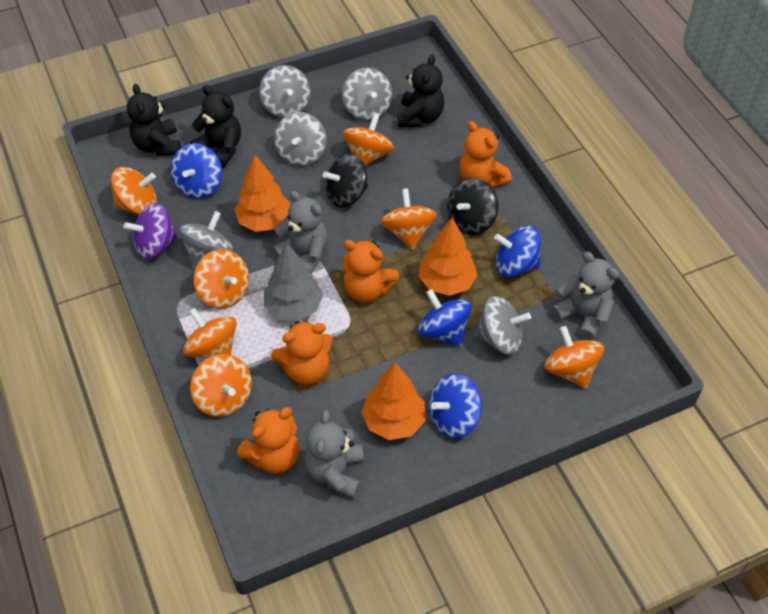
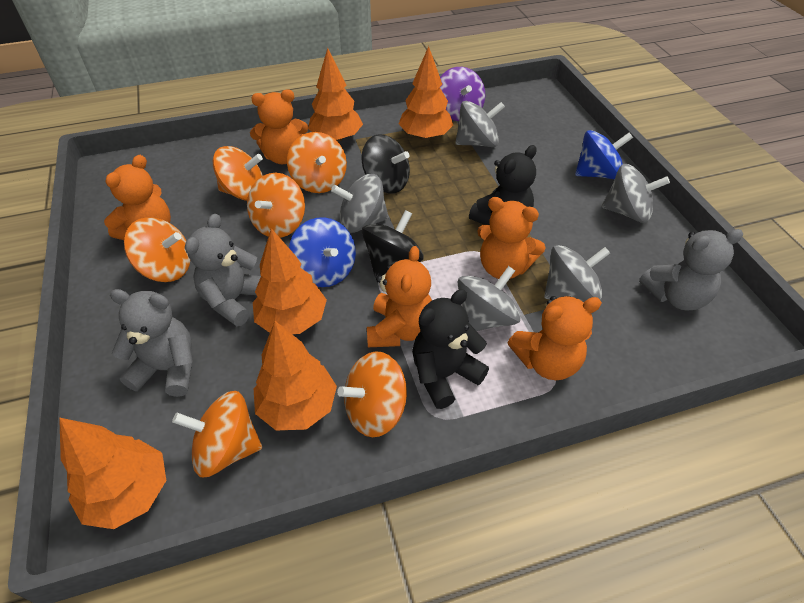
black teddy bear: [127,84,181,156] [190,85,241,168] [398,54,444,127] = 3 -> [412,289,489,409] [469,145,537,225] = 2
blue spinning top: [171,143,222,199] [418,289,472,347] [429,373,482,439] [494,226,541,277] = 4 -> [289,217,356,287] [575,130,633,179] = 2
grey tree: [264,243,323,321] = 1 -> none = 0
orange spinning top: [111,167,157,215] [183,308,237,359] [190,354,252,417] [194,249,249,309] [343,113,394,166] [381,188,437,250] [544,326,604,389] = 7 -> [124,217,190,282] [172,391,262,477] [213,146,263,201] [247,173,305,238] [287,132,347,193] [337,351,407,437] = 6
orange teddy bear: [237,407,300,474] [271,321,333,385] [342,240,399,303] [459,121,512,188] = 4 -> [104,155,171,240] [250,89,308,164] [367,246,432,347] [477,197,546,279] [507,296,602,380] = 5
orange tree: [234,155,290,232] [361,363,425,440] [418,218,478,296] = 3 -> [59,417,166,529] [253,228,327,334] [254,321,337,431] [308,48,363,142] [399,46,453,140] = 5

